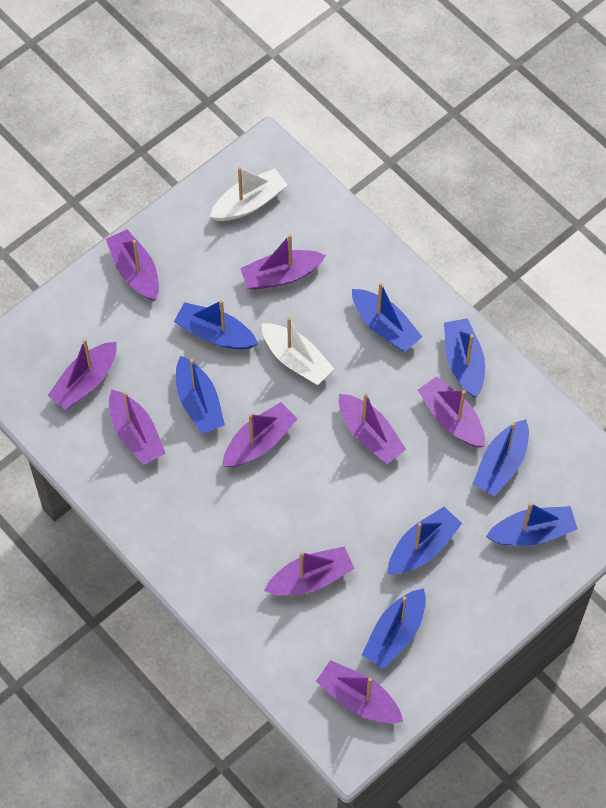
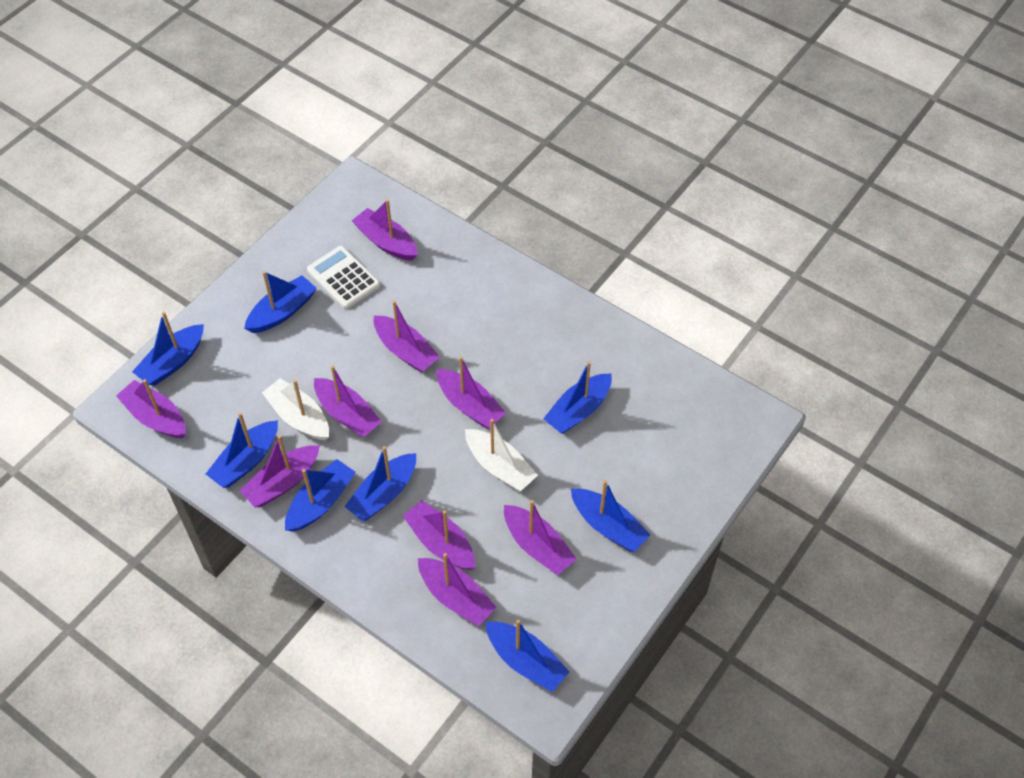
white calculator: none = 0 -> [307,246,381,309] = 1

